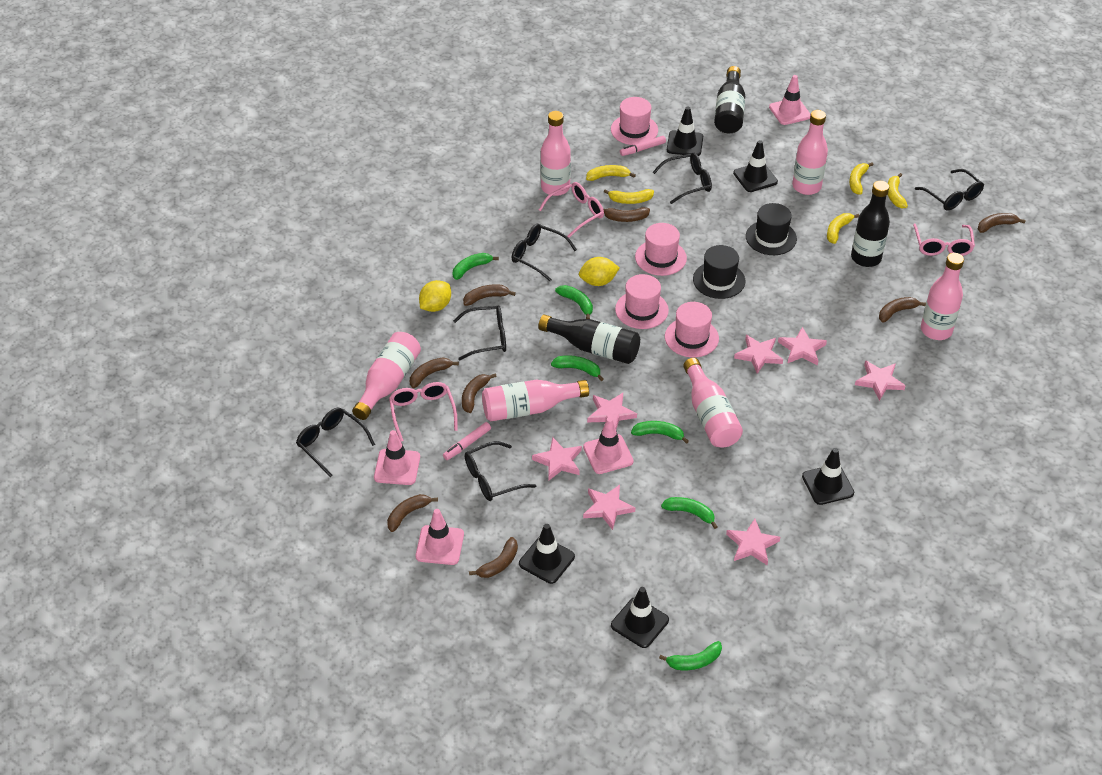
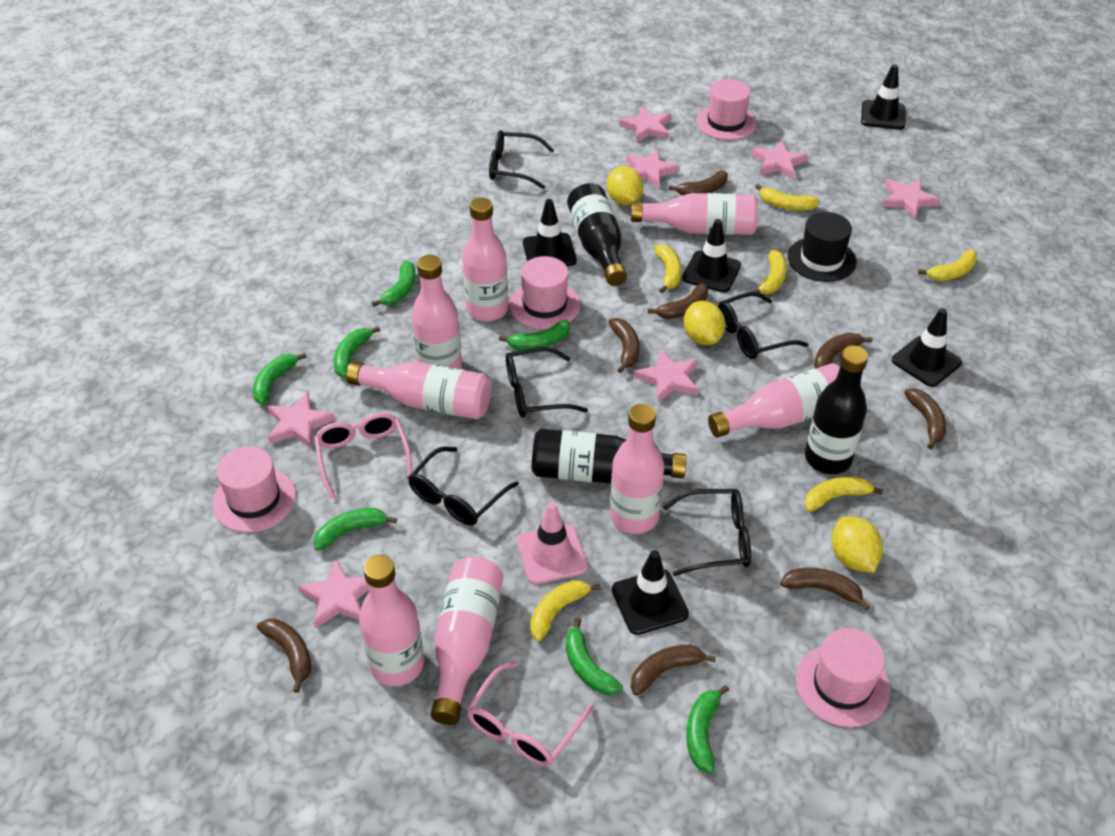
black glasses: [296,408,375,477] [453,305,506,361] [464,441,537,501] [512,224,577,281] [653,153,712,204] [915,169,984,210] = 6 -> [408,447,519,526] [489,130,554,189] [506,347,588,418] [663,489,751,576] [718,292,809,359] = 5
black hat: [693,245,745,299] [746,203,797,255] = 2 -> [788,212,857,282] = 1
green banana: [453,253,499,280] [551,355,603,381] [555,285,593,319] [631,421,689,444] [659,641,722,670] [661,497,718,529] = 6 -> [253,353,307,404] [313,508,397,551] [333,326,380,377] [372,261,416,307] [499,320,570,350] [565,618,623,695] [686,685,729,773] = 7
pink bottle: [352,332,421,420] [482,380,589,421] [541,111,571,196] [683,358,743,448] [792,110,828,195] [921,253,964,340] = 6 -> [346,362,491,420] [359,555,424,686] [411,255,462,369] [431,557,504,725] [462,197,508,321] [610,404,664,534] [631,193,758,235] [708,363,840,437] = 8
pink glasses: [389,382,458,442] [539,182,604,238] [913,224,975,256] = 3 -> [314,412,412,499] [466,661,594,766] = 2
pink marker: [443,422,491,460] [620,136,666,156] = 2 -> none = 0
pink traffic cone: [374,430,420,485] [416,509,464,565] [583,417,634,474] [769,75,811,125] = 4 -> [517,502,588,584] = 1
yellow banana: [586,165,636,181] [604,189,654,204] [827,213,859,244] [849,162,873,195] [887,173,908,209] = 5 -> [530,580,600,641] [654,244,682,293] [751,250,787,294] [755,184,820,211] [804,477,883,512] [918,249,977,281] = 6
yellow lemon: [419,280,451,312] [579,257,620,286] = 2 -> [607,166,643,205] [684,301,726,345] [832,516,883,573] = 3

